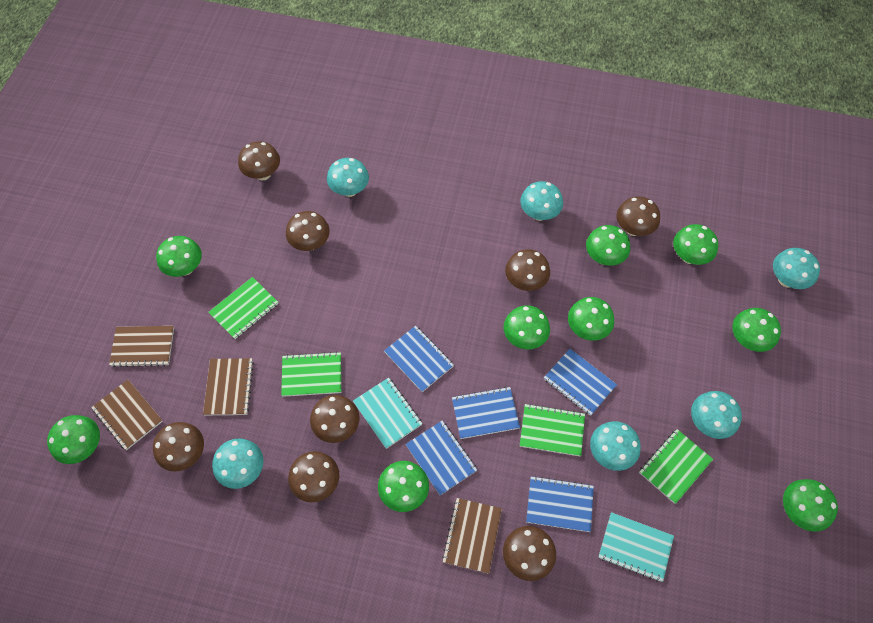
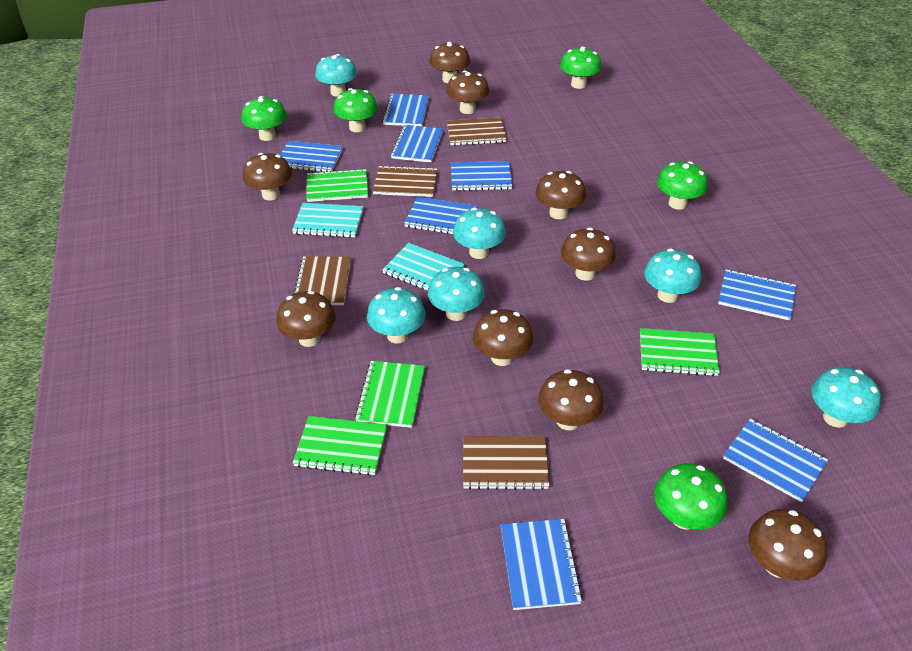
blue notebook: [384,326,454,392] [406,420,477,495] [452,387,520,439] [526,476,594,532] [544,349,617,416] = 5 -> [280,141,343,172] [382,94,429,126] [391,125,443,163] [404,197,477,234] [451,161,512,191] [500,519,583,610] [718,269,796,321] [723,419,828,502] = 8
brown mushroom: [153,422,204,472] [238,141,280,181] [286,211,330,251] [288,451,339,502] [310,395,359,443] [503,526,556,581] [505,249,550,291] [617,197,660,236] = 8 -> [243,153,292,200] [276,291,336,347] [429,42,470,83] [446,71,489,114] [473,309,533,366] [535,171,586,219] [538,369,604,430] [561,228,616,281] [748,509,827,581] = 9
green mushroom: [47,415,100,464] [156,236,202,277] [378,461,429,512] [503,305,550,350] [568,297,614,341] [586,225,630,266] [673,224,718,265] [732,308,781,352] [783,479,838,532] = 9 -> [241,96,287,141] [333,88,378,132] [560,47,602,89] [654,463,728,530] [657,161,708,210] = 5

